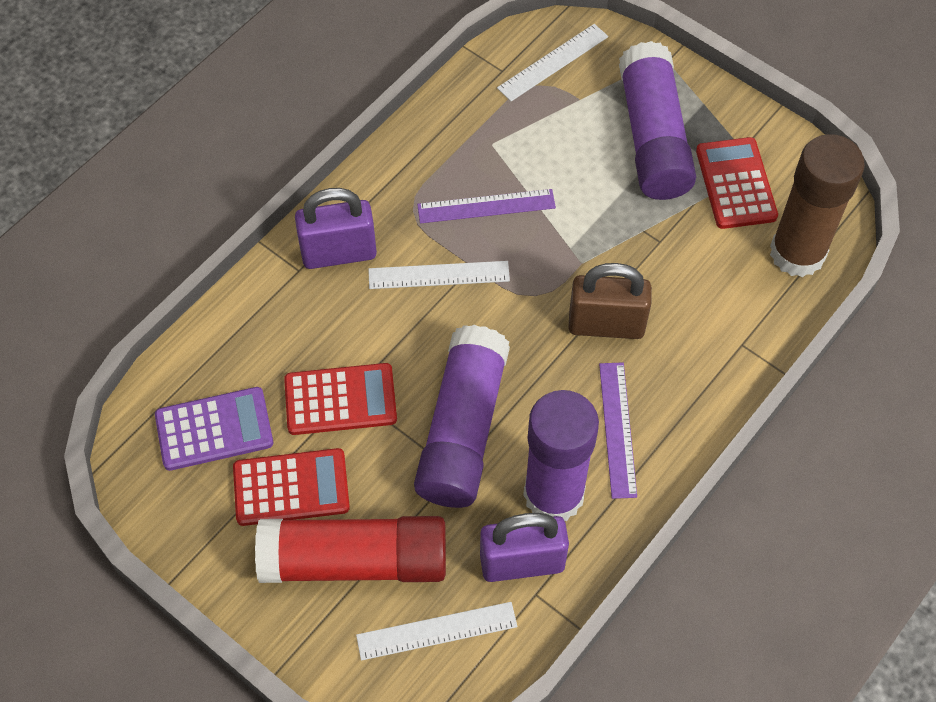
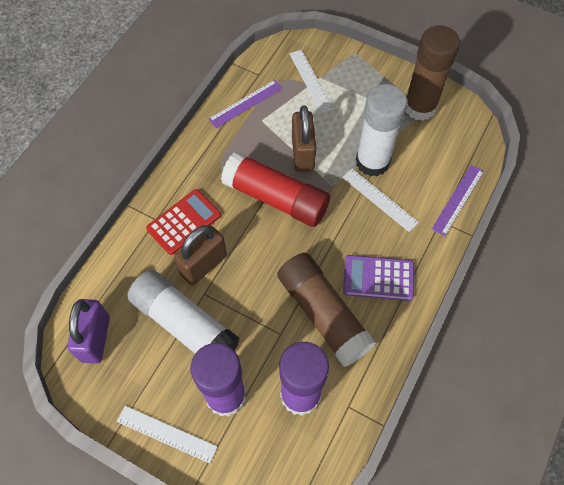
brown glue stick: [770,134,865,277] = 1 -> [277,253,376,367] [406,25,460,121] = 2
brown padlock: [569,263,652,339] = 1 -> [174,225,227,285] [292,105,317,172] = 2
purple glue stick: [414,325,510,508] [523,390,599,521] [619,41,696,200] = 3 -> [191,343,246,417] [279,342,329,416] = 2
purple padlock: [295,188,377,269] [480,513,569,582] = 2 -> [67,299,110,364] = 1
red calculator: [233,448,350,526] [284,363,397,435] [696,137,778,229] = 3 -> [146,189,221,255] = 1
white glue stick: none = 0 -> [127,270,240,353] [356,84,407,176] = 2

